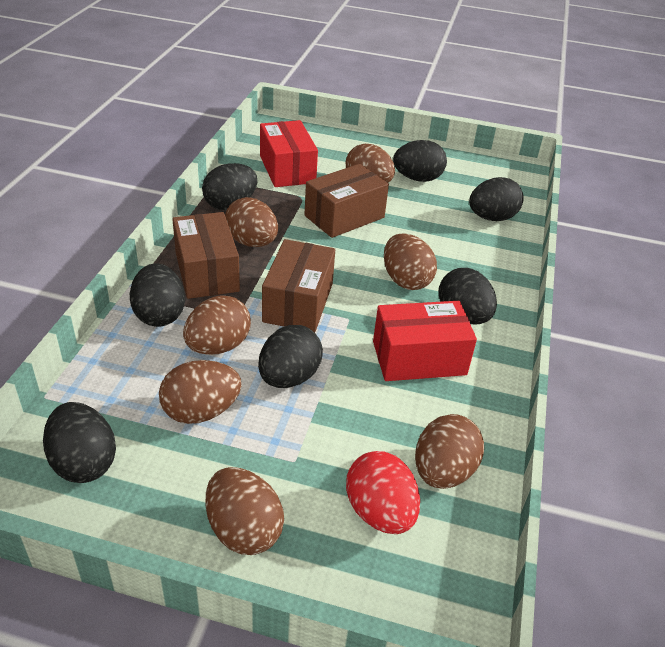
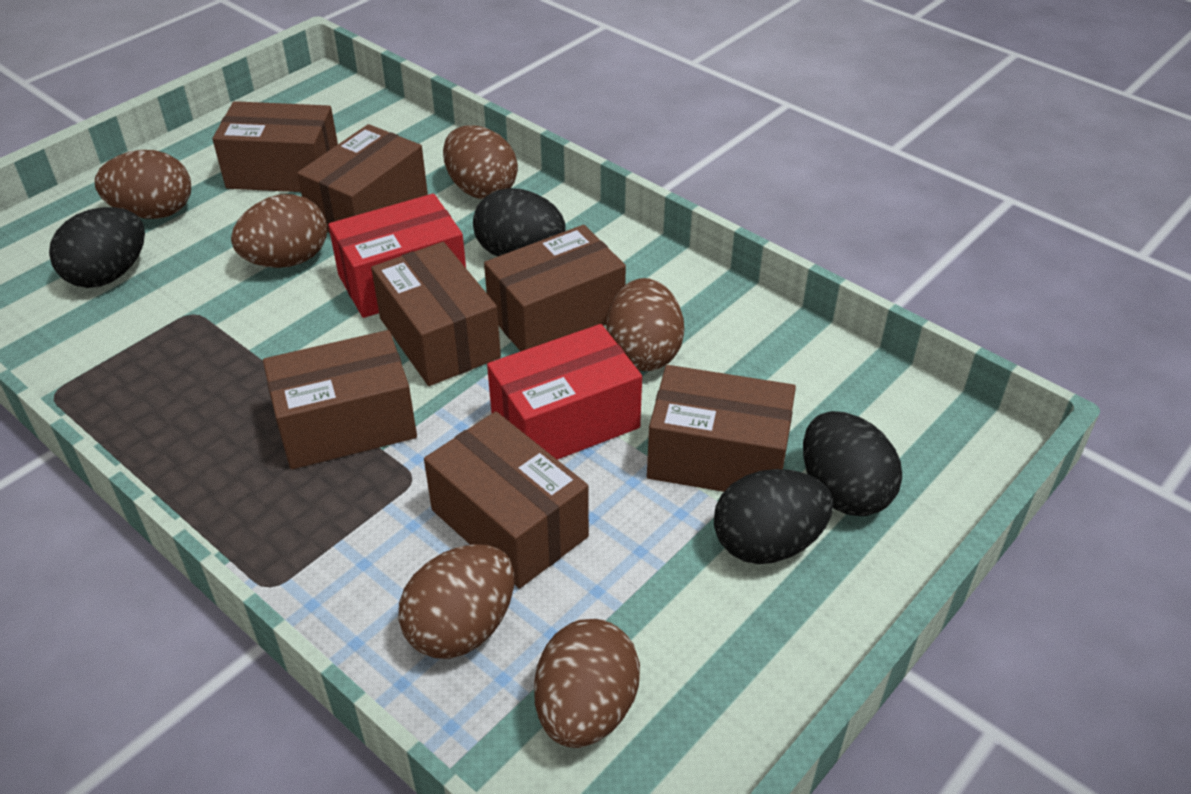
black egg: [43,402,116,483] [130,264,185,327] [202,163,257,211] [258,325,323,388] [393,140,447,182] [439,268,497,325] [469,177,524,221] = 7 -> [49,207,145,288] [473,188,566,256] [714,469,833,564] [803,411,902,516] = 4
brown box: [172,212,240,299] [262,239,335,332] [304,164,389,238] = 3 -> [212,101,338,192] [263,330,417,469] [297,124,428,233] [371,242,501,386] [424,411,589,589] [484,225,626,352] [647,365,796,492] = 7
brown egg: [159,360,241,424] [183,295,251,355] [206,467,284,555] [225,197,278,247] [346,144,395,183] [384,233,437,290] [415,414,484,489] = 7 -> [95,150,191,219] [231,194,327,268] [398,544,514,659] [443,125,518,199] [534,619,640,748] [606,278,684,371] = 6
red egg: [346,451,420,534] = 1 -> none = 0

